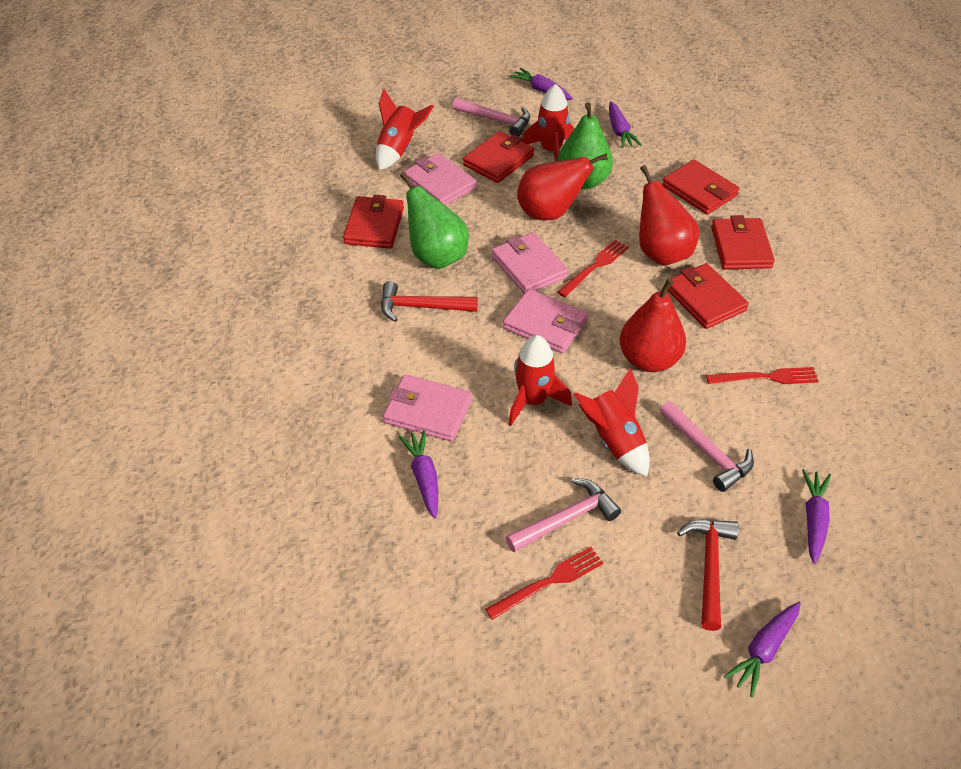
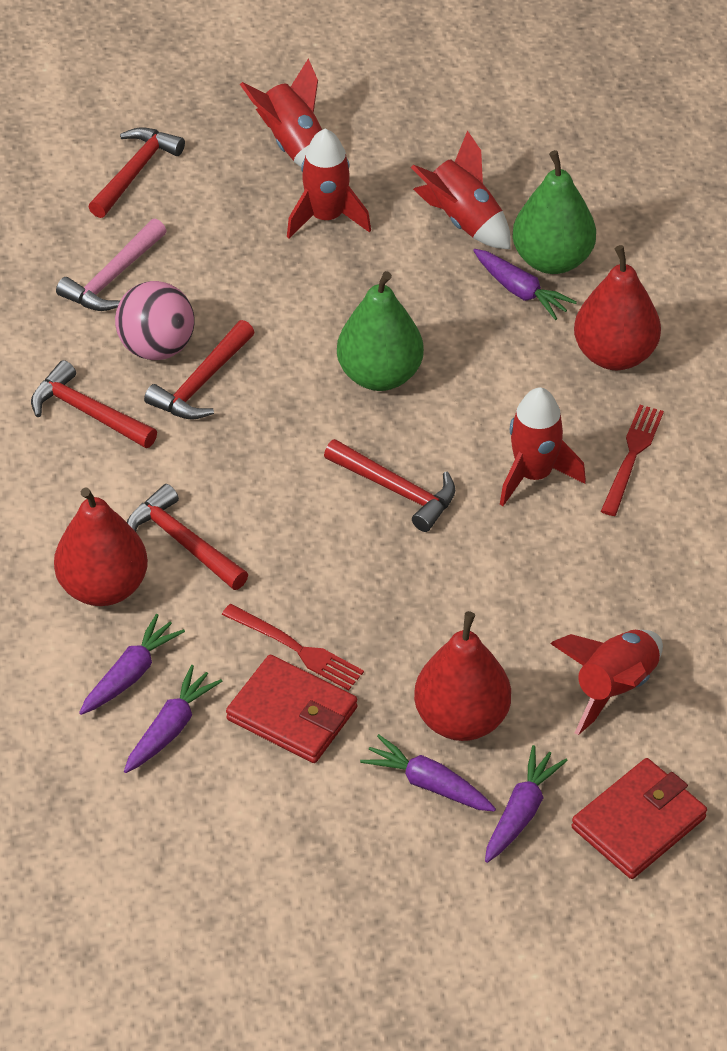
pink ball: none = 0 -> [115,281,195,360] = 1
pink hammer: [452,98,530,136] [506,478,621,552] [660,401,754,492] = 3 -> [56,219,167,311] = 1
pink wallet: [383,374,472,442] [403,153,477,205] [492,232,568,293] [503,289,588,353] = 4 -> none = 0
red fork: [485,547,604,620] [557,239,629,297] [706,367,819,384] = 3 -> [222,604,364,690] [601,405,664,516] = 2
red hammer: [381,281,478,322] [677,520,739,631] = 2 -> [31,360,157,448] [89,127,185,218] [127,484,248,590] [144,320,255,420] [324,439,455,532] = 5
red rocket: [376,89,434,170] [508,335,572,426] [522,84,574,161] [574,368,650,477] = 4 -> [240,59,322,167] [287,129,371,238] [411,130,511,249] [500,387,586,506] [550,630,663,735] = 5
red wallet: [343,195,404,248] [463,131,534,183] [662,160,739,215] [667,263,749,329] [711,215,775,269] = 5 -> [226,655,357,763] [572,758,707,879] = 2

